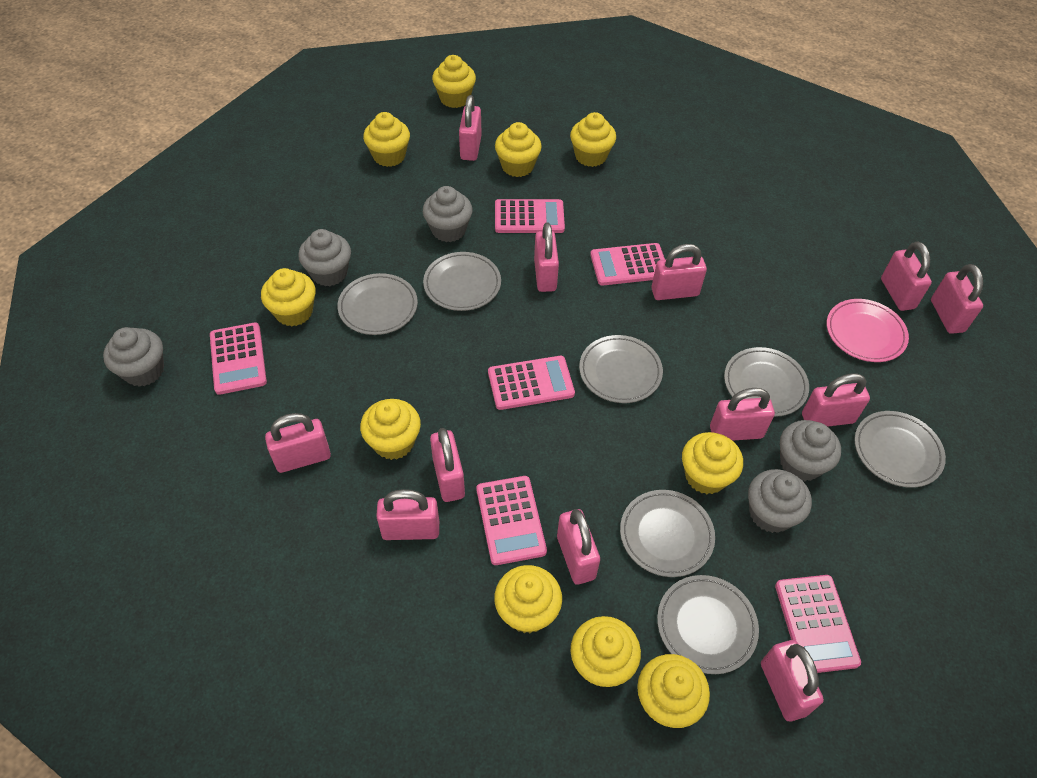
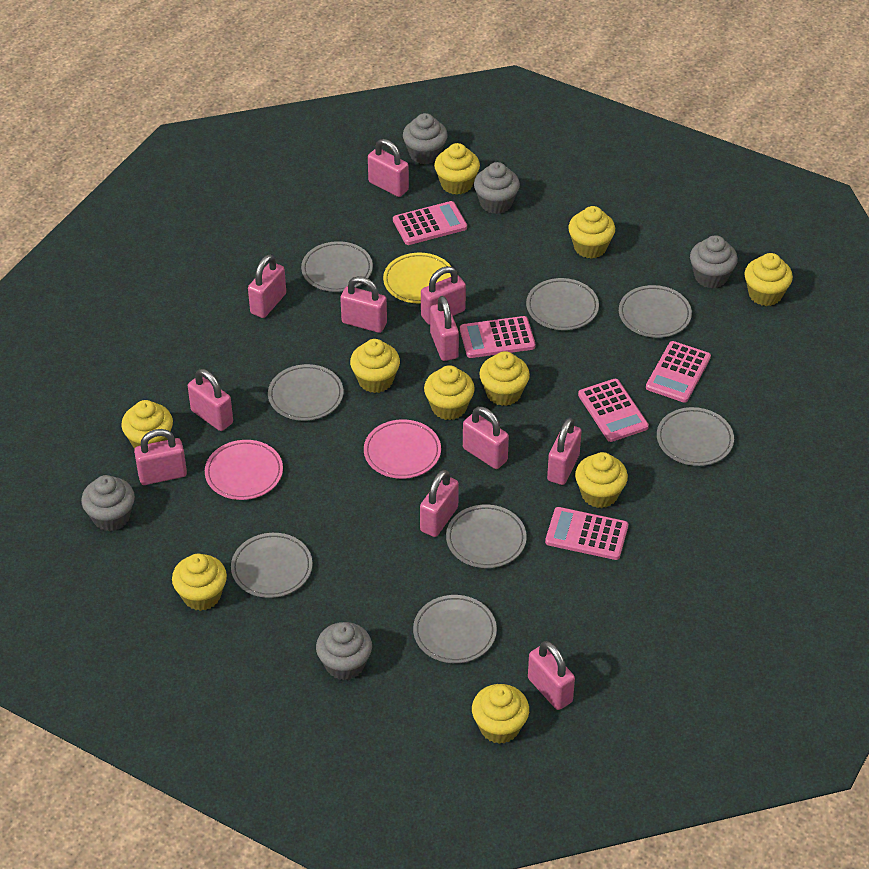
grey plate: [337,273,418,335] [423,252,501,311] [579,335,663,403] [620,490,715,577] [657,575,759,674] [724,347,809,417] [855,411,946,488] = 7 -> [231,533,313,598] [268,364,343,421] [301,241,373,292] [413,595,497,663] [446,505,527,568] [526,278,599,330] [619,285,692,338] [657,407,734,466] = 8
pink calculator: [210,322,267,395] [476,476,547,565] [488,356,575,410] [495,199,565,233] [590,243,665,286] [775,575,861,673] = 6 -> [393,201,467,245] [460,316,535,358] [545,507,628,560] [578,379,649,442] [646,341,711,403] = 5
pink padlock: [265,413,331,473] [376,489,439,540] [430,428,465,502] [459,95,482,161] [534,223,559,292] [557,509,600,585] [651,244,707,300] [710,388,775,441] [761,640,824,721] [802,373,870,427] [881,242,932,311] [931,264,983,334] = 12 -> [134,429,187,485] [188,369,233,431] [248,255,286,318] [340,276,387,333] [368,139,409,197] [420,470,459,537] [421,266,466,325] [430,296,459,361] [463,407,509,469] [528,641,575,710] [547,418,582,485] = 11
pink plate: [827,299,909,362] = 1 -> [205,440,283,500] [364,419,441,479] = 2
yellow plate: none = 0 -> [383,253,451,304] = 1

